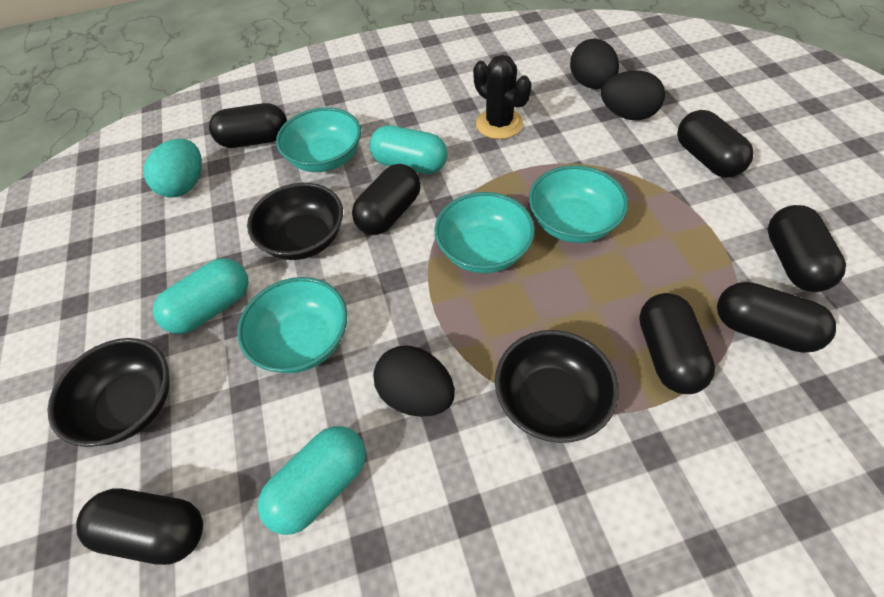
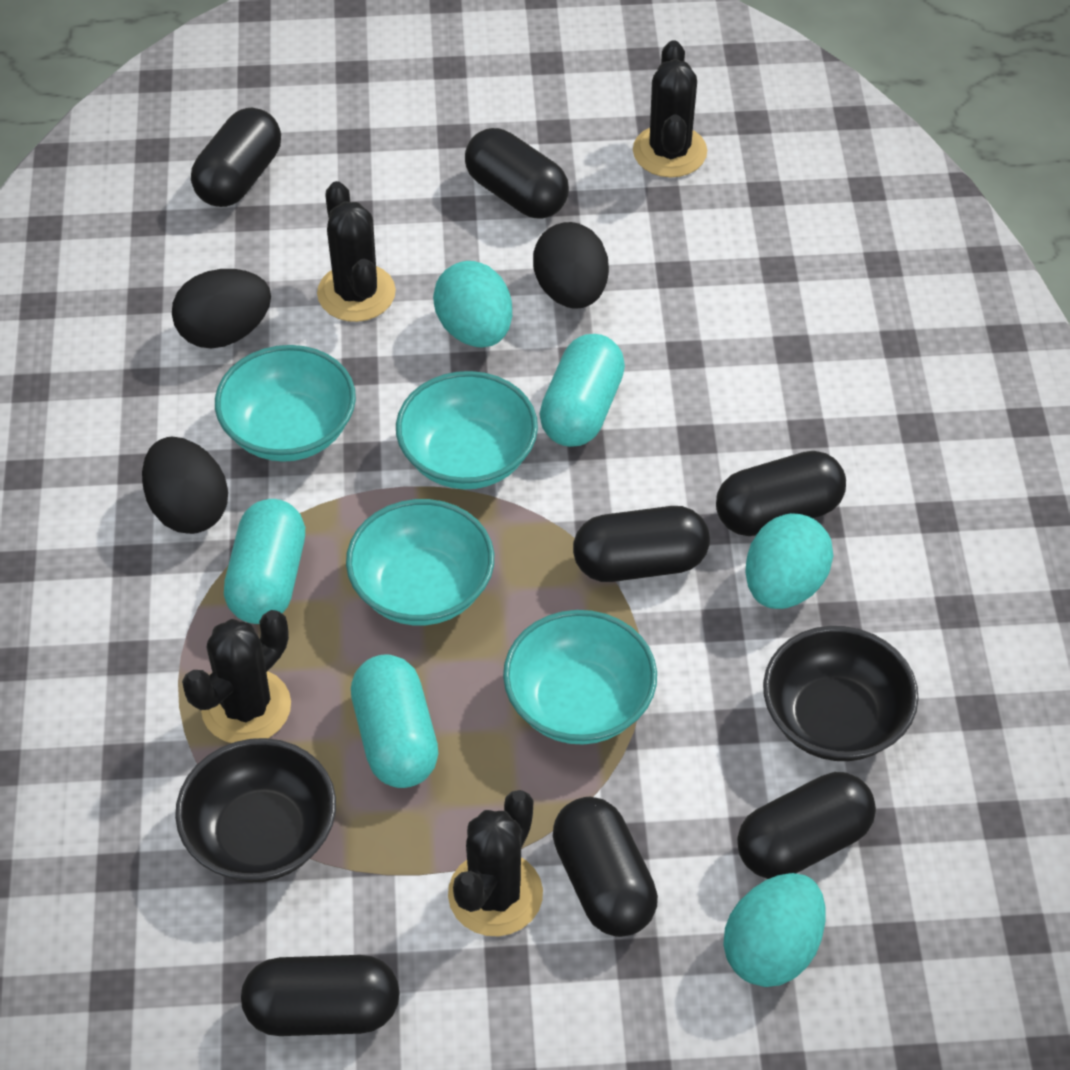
black bowl: [47,338,169,447] [247,183,343,260] [495,330,619,443] = 3 -> [175,738,336,882] [763,626,919,761] = 2
black cactus: [473,55,532,139] = 1 -> [182,610,291,743] [317,181,396,322] [448,790,543,936] [633,40,707,177] = 4
turquoise egg: [144,139,202,197] = 1 -> [433,261,512,347] [724,873,826,987] [745,513,833,609] = 3

